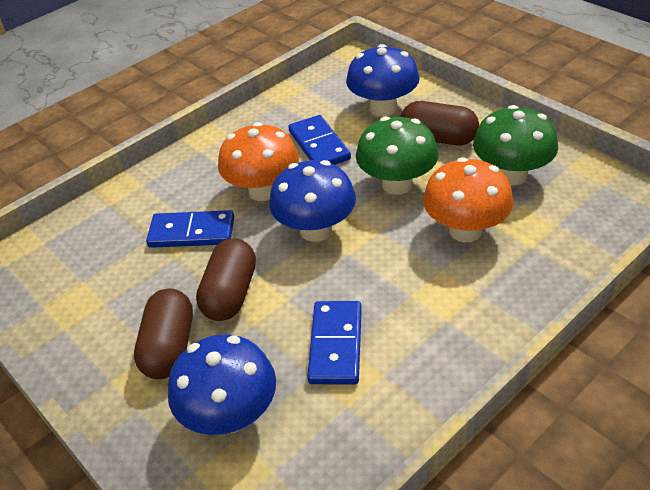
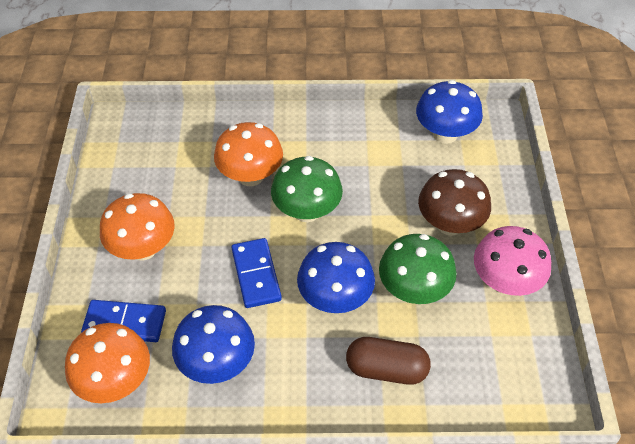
blue domino: [146,210,234,248] [288,115,351,165] [307,301,362,385] = 3 -> [81,300,166,342] [231,238,282,308] = 2
brown capsule: [134,288,193,379] [196,238,256,321] [401,101,479,145] = 3 -> [346,337,431,385] = 1
brown mushroom: none = 0 -> [418,169,491,236] = 1
orange mushroom: [218,122,299,201] [423,157,514,242] = 2 -> [65,323,150,403] [100,193,175,260] [214,122,283,186] = 3
pink mushroom: none = 0 -> [474,226,551,296] = 1

